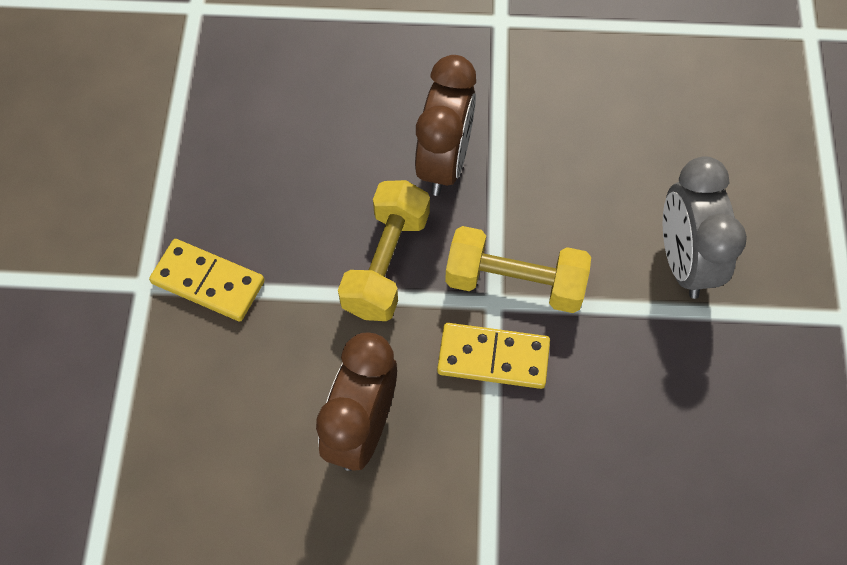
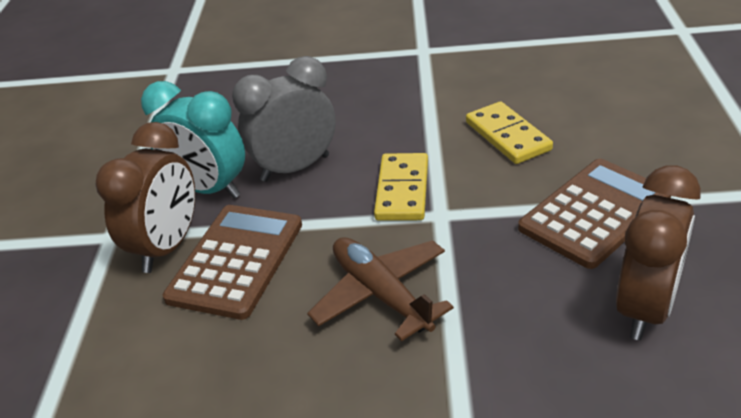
brown calculator: none = 0 -> [163,205,302,320] [518,159,671,269] = 2
brown plane: none = 0 -> [307,237,454,341] = 1
turquoise clock: none = 0 -> [141,81,245,199] = 1
yellow dumbbell: [338,180,430,321] [445,226,591,313] = 2 -> none = 0

